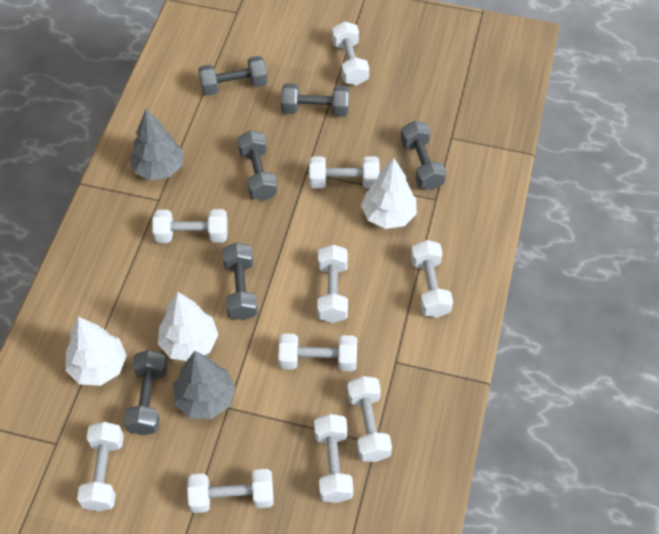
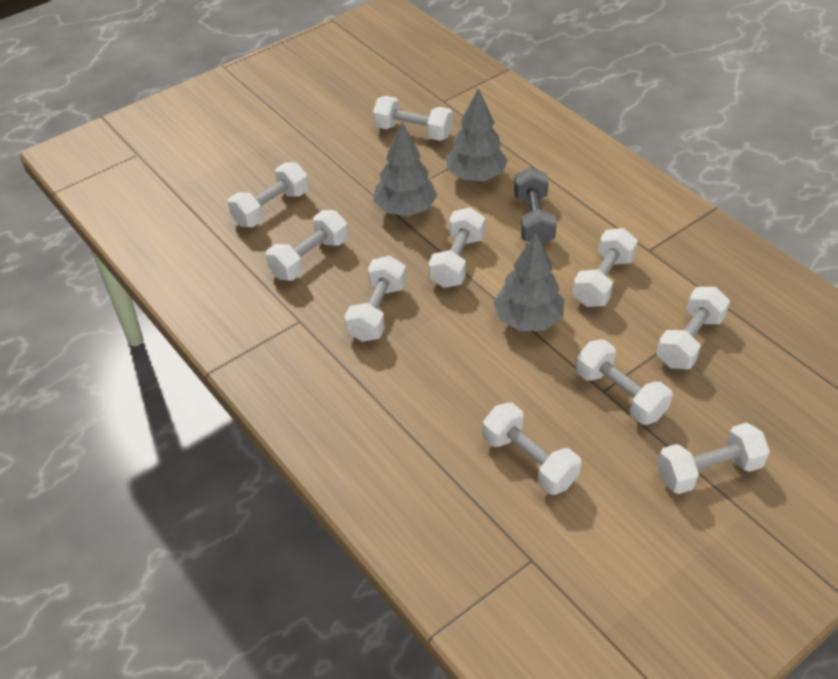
grey dumbbell: [124,350,167,435] [198,56,268,96] [223,242,258,320] [237,130,278,200] [281,83,349,117] [401,121,446,190] = 6 -> [514,167,557,244] = 1
grey tree: [129,109,183,180] [173,351,236,419] = 2 -> [373,122,437,216] [446,88,508,181] [493,233,565,331] = 3
white tree: [65,317,127,386] [158,292,219,361] [361,158,417,229] = 3 -> none = 0

